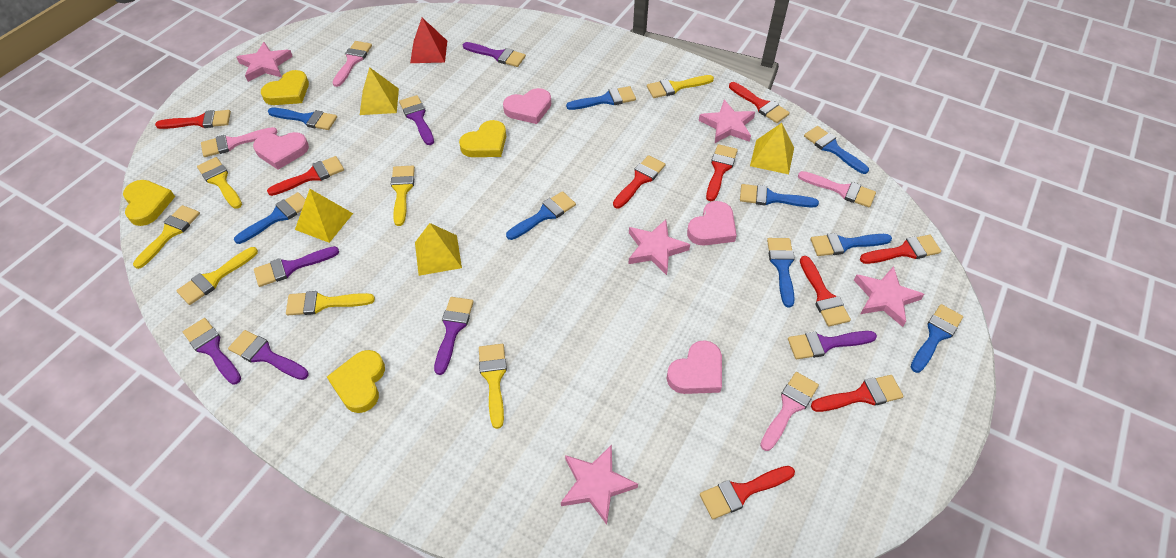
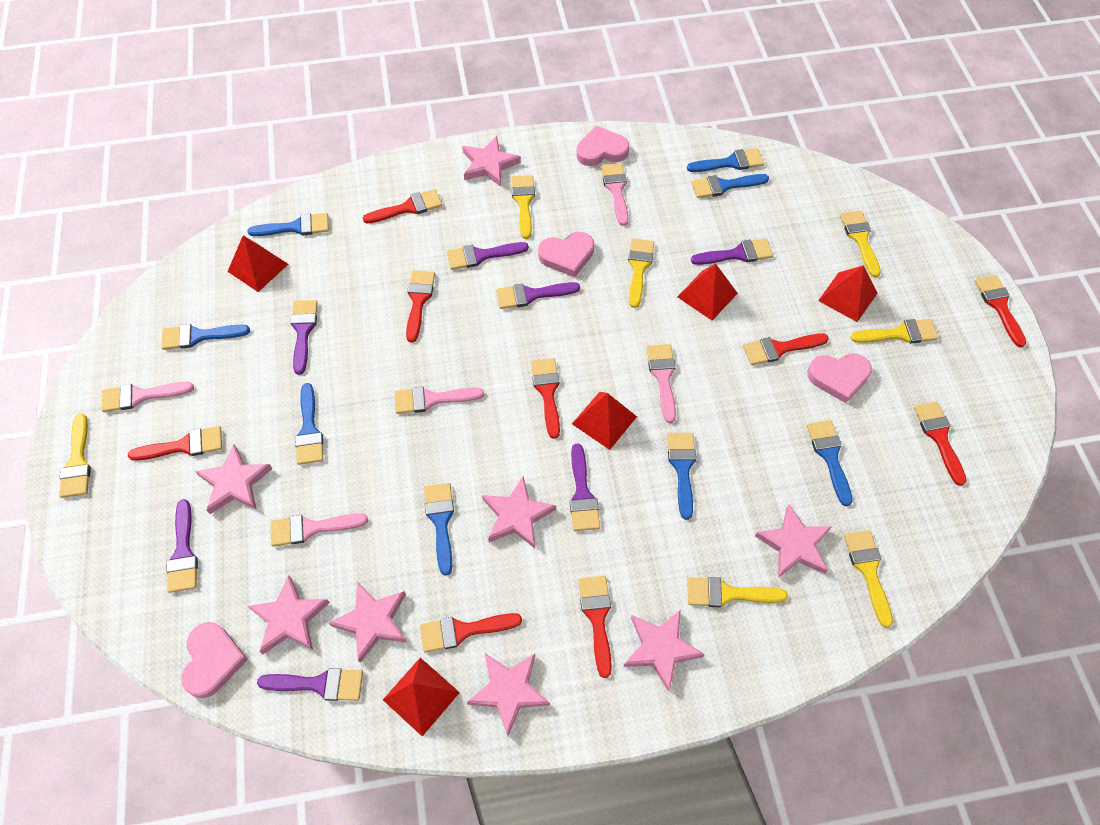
blue brush: [234,192,306,244] [268,108,337,130] [506,191,576,240] [566,86,636,110] [740,184,819,207] [767,238,795,307] [804,126,869,174] [811,233,892,256] [911,304,963,373] = 9 -> [161,324,250,350] [248,213,329,236] [295,383,323,465] [424,483,454,575] [667,433,696,520] [687,148,764,172] [691,174,769,198] [807,420,853,506] = 8
pink brush: [201,127,278,157] [332,41,372,87] [760,372,819,451] [798,171,876,207] = 4 -> [101,382,194,412] [270,513,368,547] [394,387,484,414] [601,163,629,226] [647,344,676,423] = 5
pink star: [237,42,293,82] [561,445,638,525] [628,220,690,275] [699,100,755,143] [854,266,924,327] = 5 -> [195,445,273,514] [248,575,330,654] [329,581,407,663] [462,136,521,187] [467,653,550,736] [482,476,556,548] [623,609,705,692] [755,504,832,578] = 8
red pyramid: [410,18,447,63] = 1 -> [227,236,288,292] [383,658,460,736] [572,392,637,450] [677,264,738,320] [818,265,877,322] = 5
yellow heart: [123,180,175,226] [261,70,309,105] [327,350,385,413] [459,120,506,157] = 4 -> none = 0
yellow pyramid: [295,189,353,243] [360,67,399,115] [415,223,462,276] [750,123,794,174] = 4 -> none = 0

